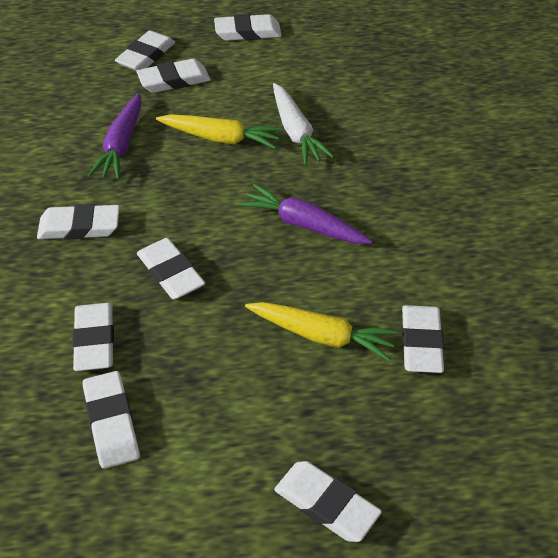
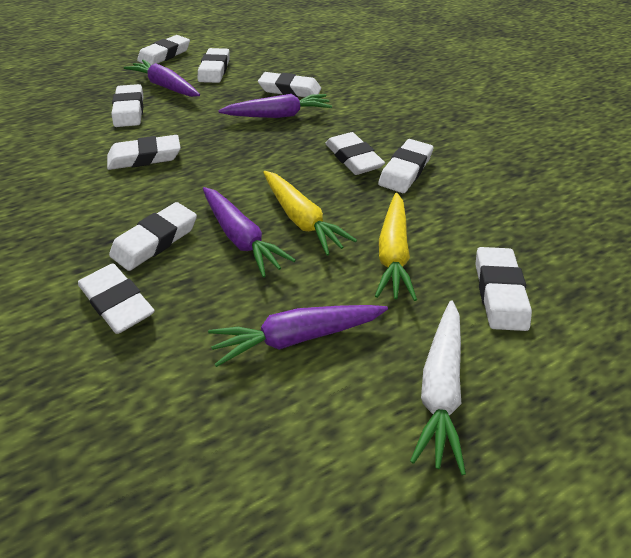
purple carrot: [88,93,142,180] [239,184,372,244] = 2 -> [124,60,200,97] [203,187,296,278] [208,305,388,367] [218,94,332,118] = 4
white eraser: [37,204,120,240] [72,303,114,371] [83,371,140,469] [115,30,175,71] [136,59,211,93] [137,238,205,299] [214,14,282,41] [274,461,382,542] [402,305,444,373] = 9 -> [78,264,155,334] [107,135,181,170] [109,202,197,271] [111,84,143,127] [137,35,190,65] [198,48,230,83] [258,72,321,97] [325,132,385,175] [378,139,434,193] [476,247,532,331] = 10

